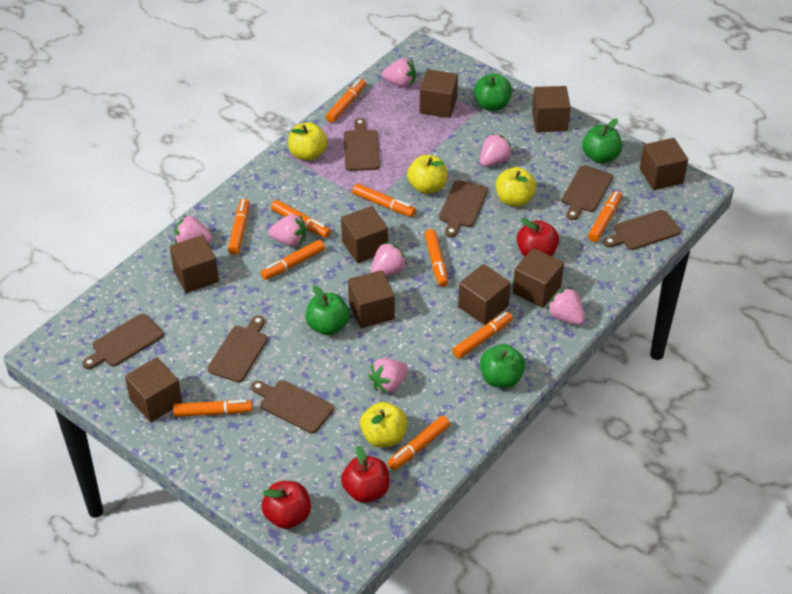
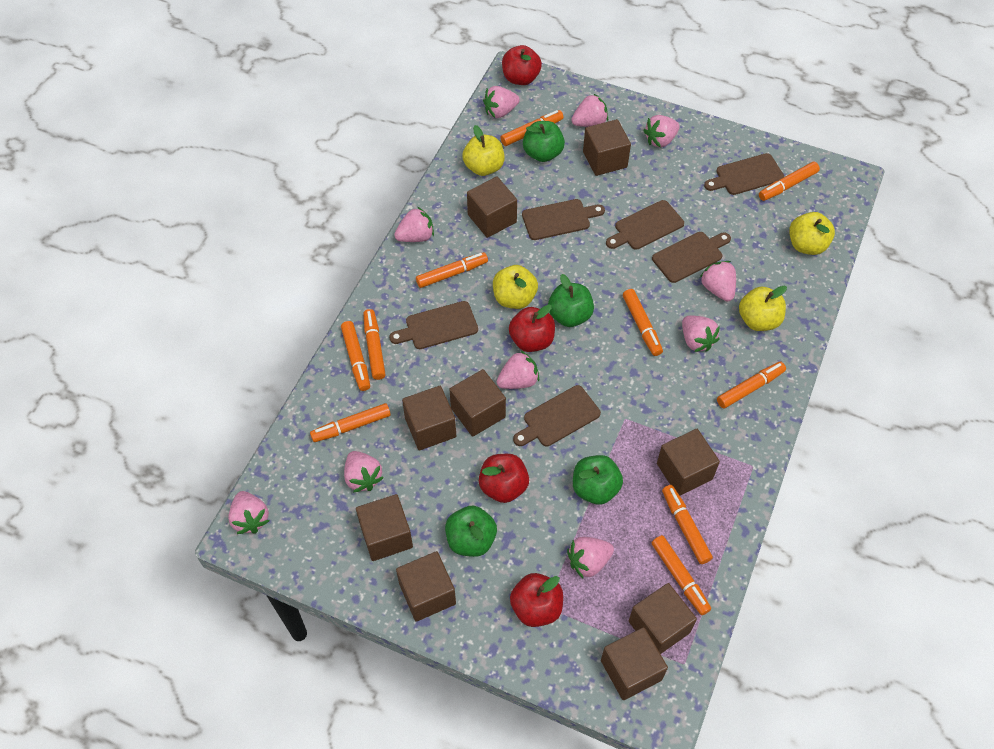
brown cutting board: [82,314,164,369] [207,315,268,382] [251,380,334,434] [344,118,380,171] [439,180,488,237] [562,165,613,220] [603,210,681,250] = 7 -> [389,301,478,349] [513,385,601,446] [522,199,605,240] [606,200,684,250] [652,232,731,283] [704,153,784,195] = 6
pink strawberry: [175,215,213,244] [269,214,306,247] [368,358,408,394] [371,242,407,276] [382,58,416,88] [480,133,513,167] [547,287,585,325] = 7 -> [228,491,269,534] [344,451,383,492] [394,207,434,242] [483,86,520,118] [497,350,539,389] [567,537,614,578] [571,93,608,127] [643,115,680,148] [682,316,720,352] [700,261,736,301] = 10
red apple: [262,481,311,529] [341,445,390,503] [517,218,559,257] = 3 -> [479,454,529,503] [502,45,542,85] [509,304,555,352] [510,573,563,627] = 4

